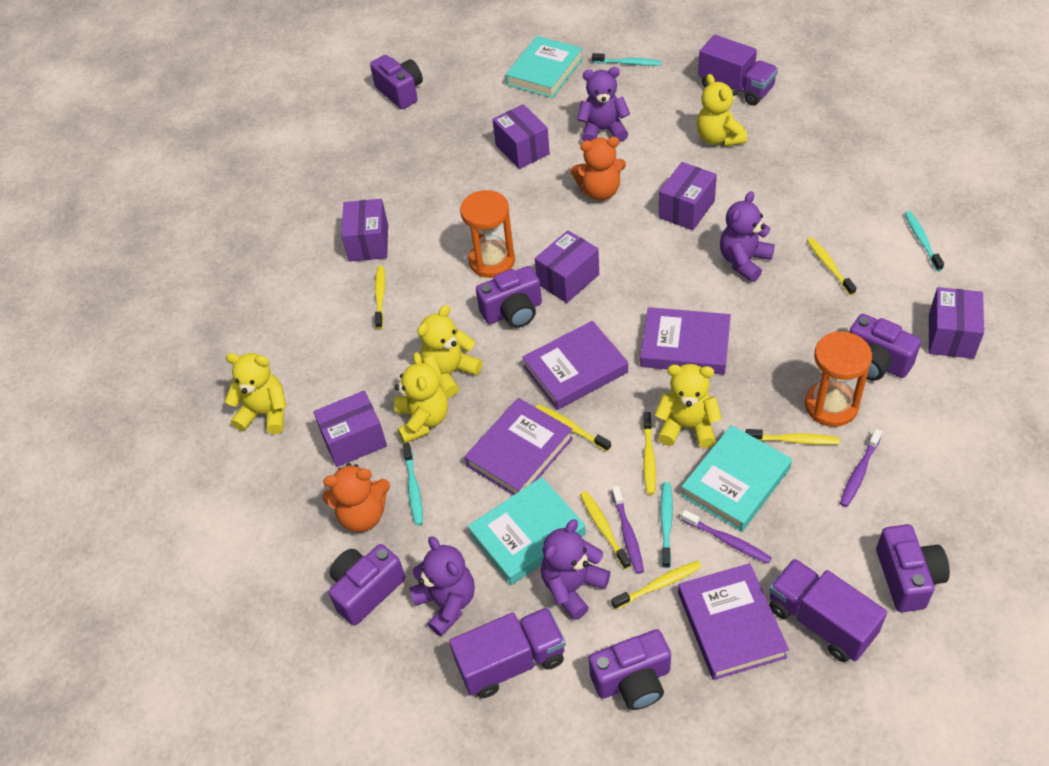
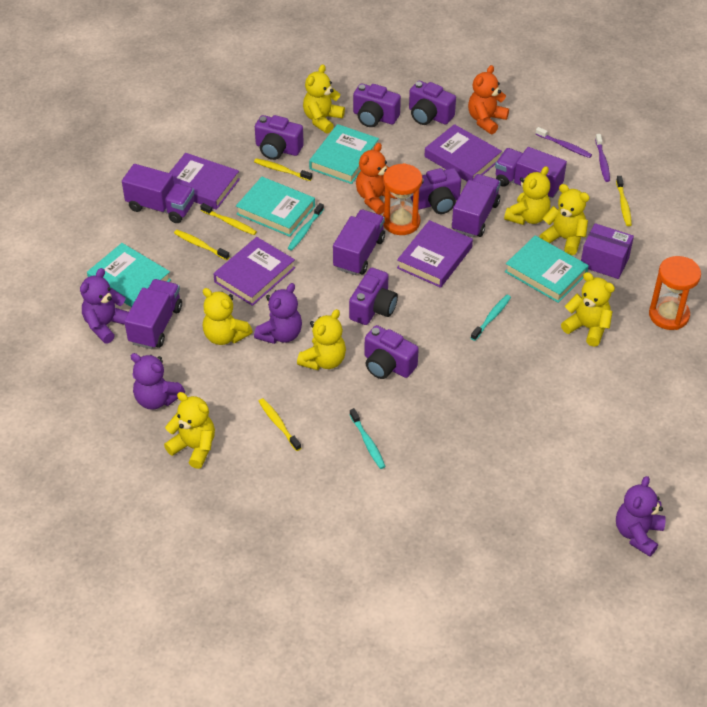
purple box: [313,391,387,467] [341,199,388,262] [492,104,550,169] [535,230,599,303] [658,162,717,230] [929,287,984,359] = 6 -> [581,223,634,279] = 1
purple toothbrush: [612,486,644,574] [681,510,772,564] [840,429,882,507] = 3 -> [536,127,592,158] [595,134,610,182] = 2
purple truck: [449,607,566,698] [698,35,778,105] [769,558,887,662] = 3 -> [122,164,194,223] [124,279,182,349] [333,210,385,275] [452,174,501,237] [495,147,567,198] = 5
turquoise book: [468,477,586,585] [505,36,583,98] [681,425,792,532] = 3 -> [87,243,171,307] [236,177,315,237] [309,124,379,184] [505,236,589,303] = 4
turquoise toothbrush: [403,443,423,525] [592,53,661,66] [660,482,673,568] [904,211,944,271] = 4 -> [288,203,324,251] [349,408,386,469] [471,295,511,341] = 3
yellow teddy bear: [225,353,286,434] [394,352,448,444] [417,305,482,398] [655,364,722,448] [697,74,747,147] = 5 -> [164,392,215,469] [203,288,253,345] [297,309,346,370] [303,64,345,133] [504,166,550,225] [539,184,590,255] [561,272,615,347] = 7
yellow toothbrush: [375,266,385,329] [536,404,611,452] [580,491,631,569] [611,561,702,610] [643,412,656,495] [746,429,840,445] [807,237,857,296] = 7 -> [174,230,230,260] [200,203,257,235] [254,158,312,181] [259,398,301,451] [616,176,632,226] = 5

